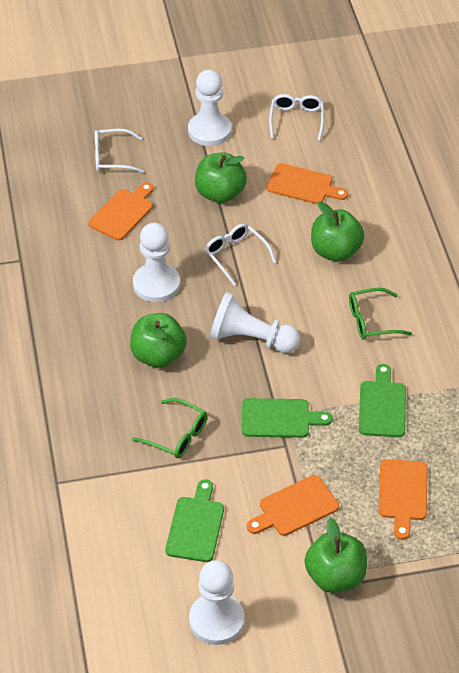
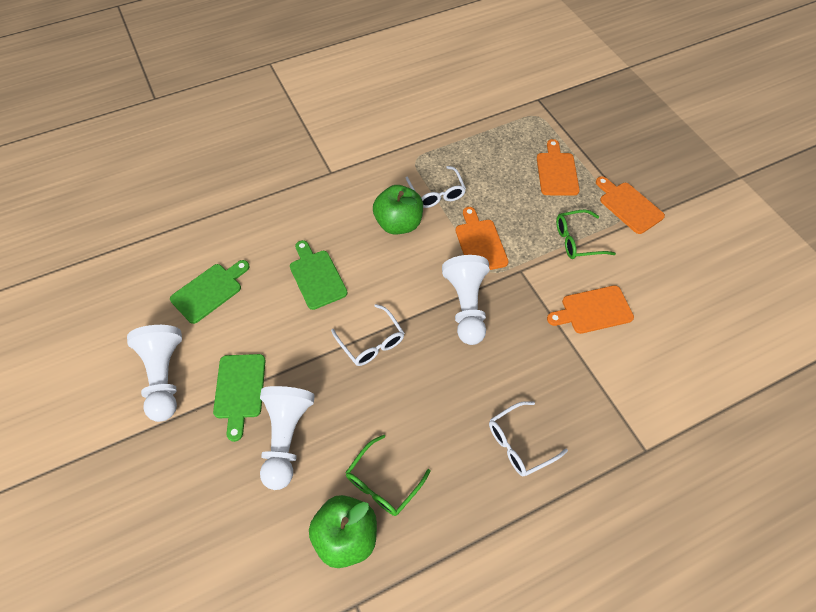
green apple: [130,313,187,368] [195,153,247,203] [304,518,367,593] [311,202,365,262] = 4 -> [309,495,377,568] [373,185,423,235] = 2
white pawn: [133,223,180,302] [188,69,231,146] [189,560,244,645] [210,292,300,353] = 4 -> [127,325,182,422] [260,386,315,490] [442,255,490,345] = 3

